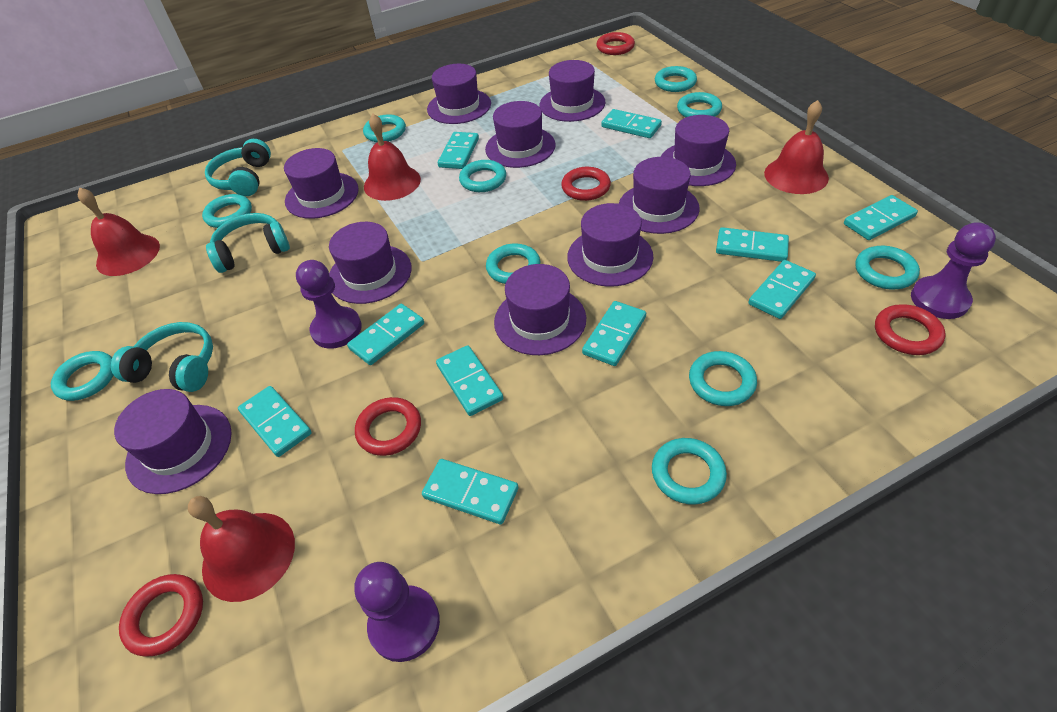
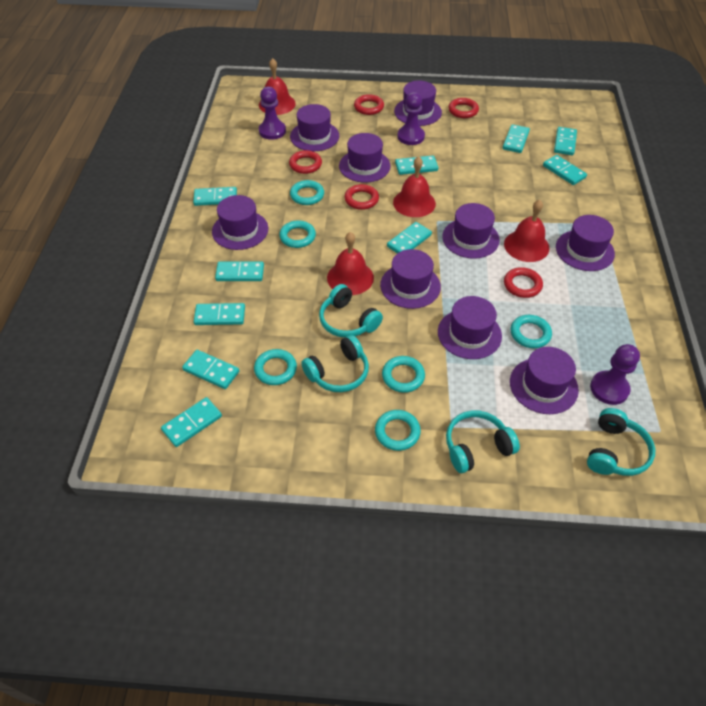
purple hat: [114,389,232,494] [284,148,359,219] [329,222,412,304] [427,64,491,124] [485,101,556,168] [494,264,586,355] [540,60,605,122] [567,203,654,287] [619,157,700,234] [661,115,736,186] = 10 -> [212,195,268,250] [290,104,339,151] [339,133,391,183] [380,249,441,309] [394,81,442,126] [438,296,502,359] [442,203,500,259] [510,347,579,414] [556,215,615,271] = 9
turquoise headphones: [111,322,213,392] [205,139,271,196] [206,213,290,273] = 3 -> [301,335,369,392] [319,284,383,338] [446,411,520,473] [587,408,655,476] = 4
turquoise ring: [51,351,114,401] [202,194,252,228] [363,114,406,142] [459,160,506,192] [486,243,540,284] [652,438,727,505] [655,66,697,92] [677,92,722,117] [689,351,757,406] [855,246,920,289] = 10 -> [254,349,297,385] [279,220,316,248] [290,180,324,205] [375,410,421,451] [382,356,425,393] [511,315,552,348] = 6

